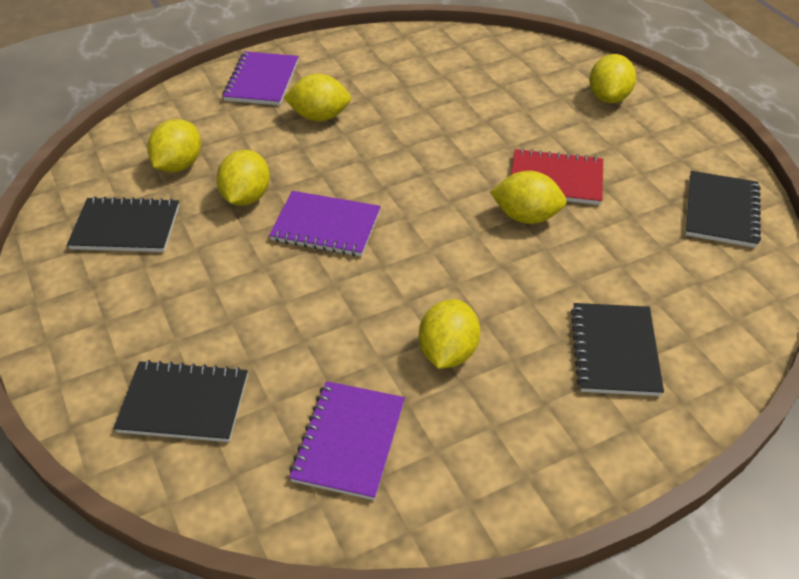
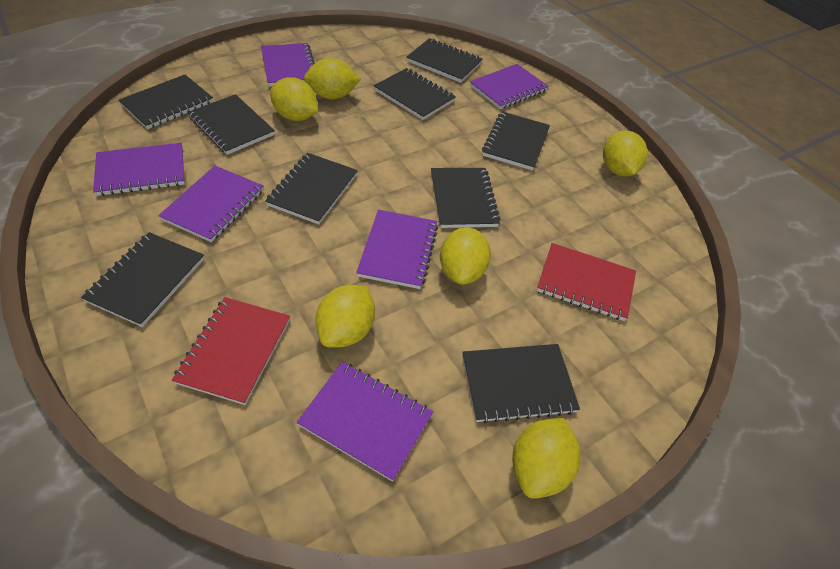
black notebook: [67,196,179,252] [114,360,248,442] [571,303,664,396] [685,171,761,248] = 4 -> [81,232,204,327] [119,75,213,129] [188,94,275,155] [265,153,358,224] [374,68,456,120] [406,38,483,83] [431,168,500,228] [462,344,580,424] [482,112,550,171] = 9
purple notebook: [223,52,299,105] [269,191,381,257] [289,381,405,500] = 3 -> [93,143,185,196] [158,166,264,242] [261,43,315,87] [297,362,433,481] [356,210,438,289] [470,64,549,109] = 6
red notebook: [511,148,603,205] = 1 -> [172,297,290,405] [537,243,636,321] = 2

